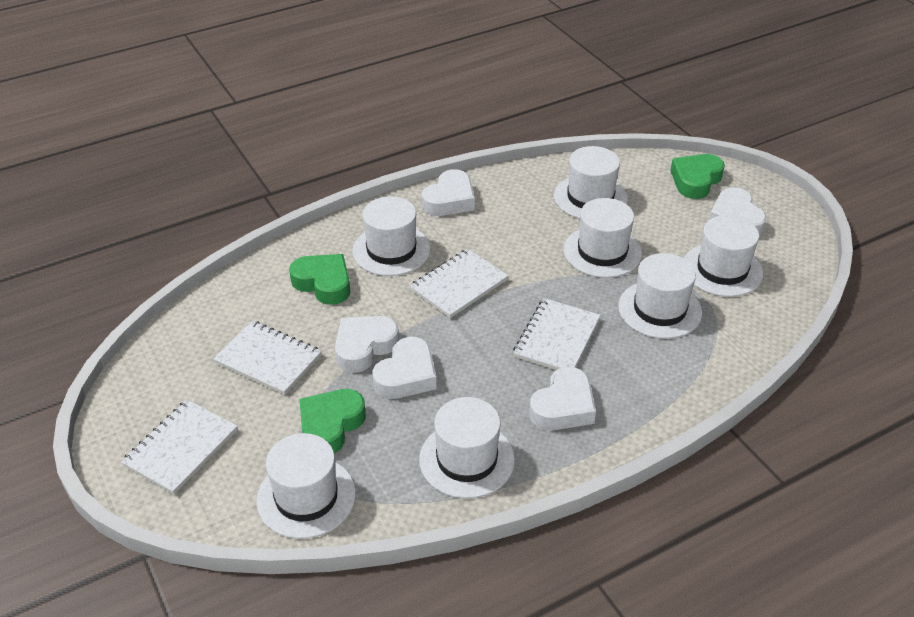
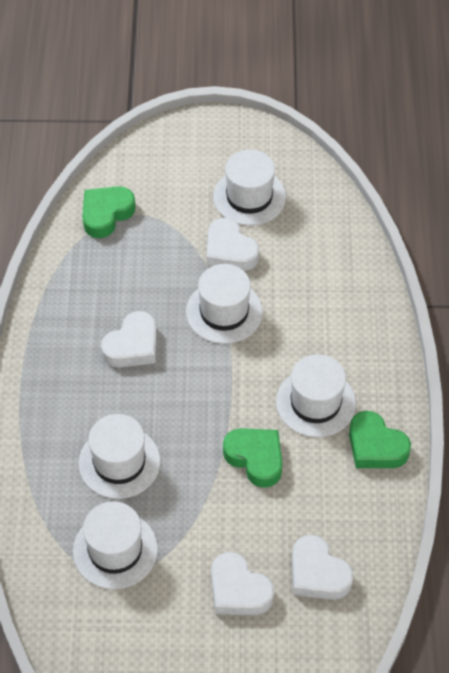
white hat: [256,433,356,539] [352,196,431,276] [419,397,515,499] [554,146,628,219] [563,198,642,278] [618,253,702,339] [684,215,763,297] = 7 -> [73,501,158,589] [78,414,160,499] [186,264,263,344] [213,149,286,226] [276,354,356,437] = 5
white heart: [335,316,399,373] [373,337,436,399] [422,169,475,216] [529,367,596,430] [709,187,767,236] = 5 -> [101,311,157,368] [207,218,259,271] [211,552,274,615] [292,535,354,600] = 4
white notebook: [121,400,238,494] [213,321,322,395] [410,249,508,318] [513,298,601,370] = 4 -> none = 0

